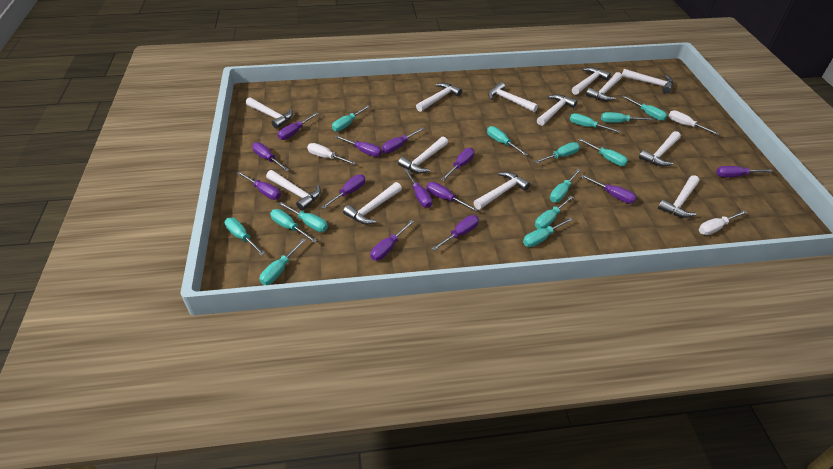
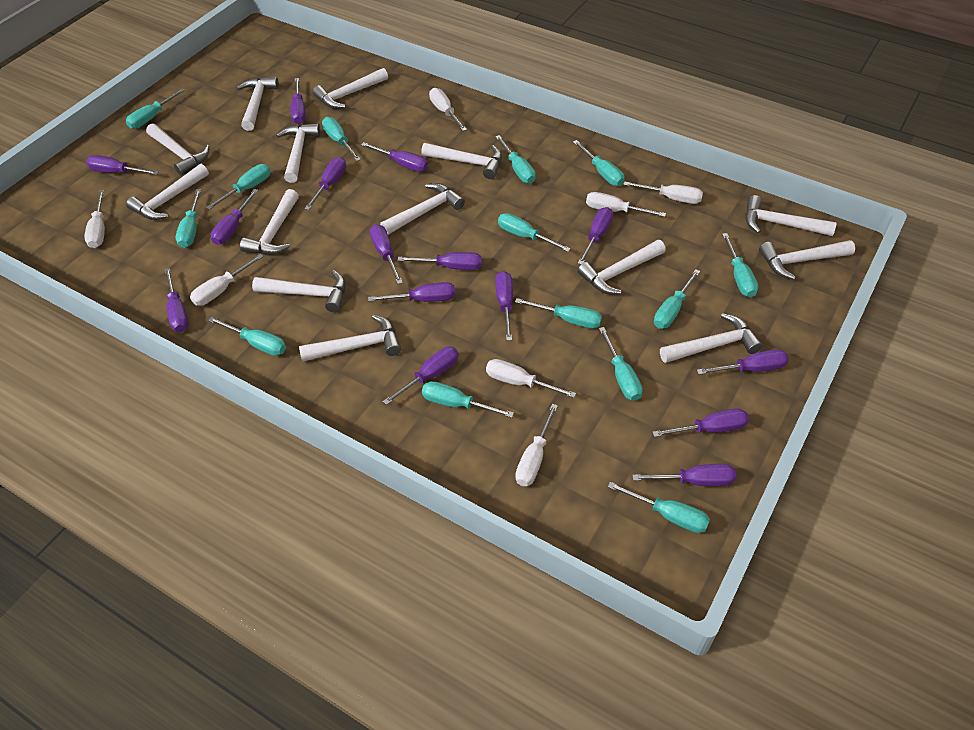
purple screwdriver: [237,171,281,200] [252,142,289,171] [278,112,318,140] [321,174,365,209] [335,135,382,157] [370,220,414,261] [382,128,424,153] [404,169,432,208] [426,182,478,212] [432,215,479,251] [441,148,474,181] [581,175,636,204] [716,166,773,177] = 13 -> [86,155,159,175] [164,268,189,332] [211,189,259,245] [291,78,306,124] [304,157,346,210] [361,142,428,172] [368,282,455,302] [370,224,403,284] [383,347,459,405] [397,252,482,270] [495,271,513,341] [578,207,613,264] [632,464,736,486] [652,408,749,437] [697,349,789,375] = 15
white hammer: [246,97,293,129] [266,170,321,211] [343,182,402,224] [398,136,448,174] [416,83,462,112] [473,172,530,210] [488,82,538,112] [537,94,577,126] [572,67,611,95] [586,72,622,101] [622,69,673,94] [639,131,681,166] [658,175,699,218] = 13 -> [126,164,209,220] [146,123,209,176] [236,77,279,131] [240,189,299,255] [252,270,346,313] [276,123,320,183] [299,315,401,362] [313,68,388,109] [380,183,465,235] [421,143,502,179] [577,240,666,294] [660,313,763,363] [745,195,836,236] [759,240,855,280] = 14
white screwdriver: [307,143,356,165] [669,110,720,135] [699,210,747,235] = 3 -> [84,190,105,248] [190,254,264,306] [429,88,467,131] [486,359,576,398] [515,404,558,486] [586,192,666,217] [623,181,703,204] = 7

